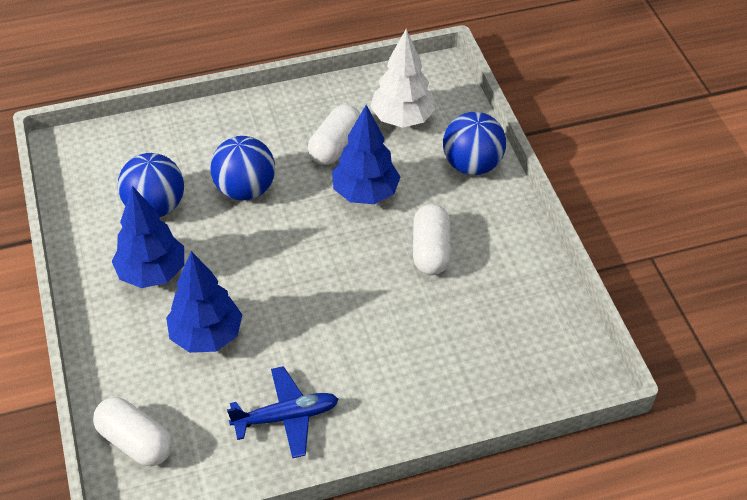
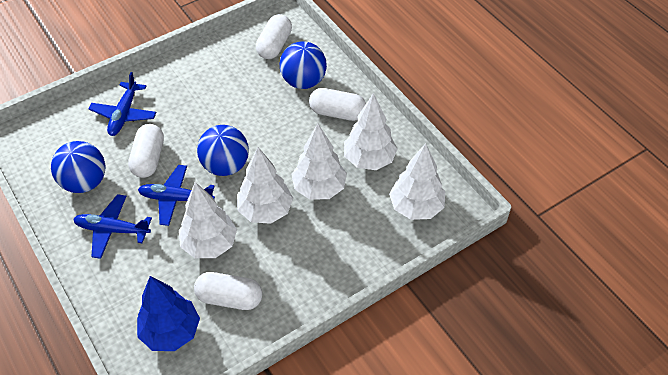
blue plane: [227,366,339,458] = 1 -> [73,194,152,259] [89,72,157,136] [138,165,215,226] = 3
blue tree: [112,186,184,288] [166,251,242,353] [332,105,400,204] = 3 -> [137,276,200,351] = 1
white capsule: [93,397,172,466] [308,104,360,165] [413,204,451,275] = 3 -> [128,124,164,178] [194,272,262,310] [256,14,292,59] [309,88,366,121] = 4
white tree: [370,29,436,128] = 1 -> [179,182,237,258] [237,147,293,224] [291,123,347,200] [344,93,398,170] [389,143,445,220] = 5

